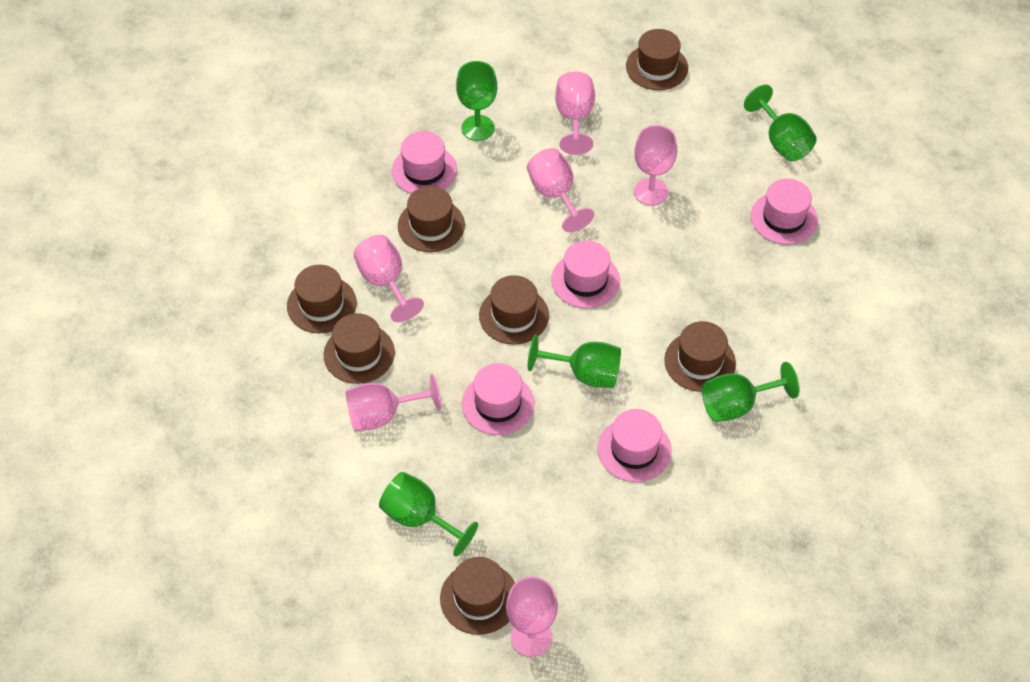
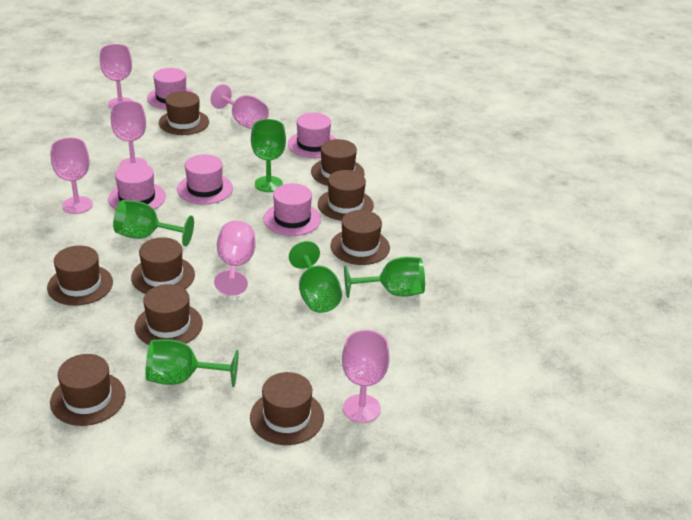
brown hat: [287,265,357,333] [324,313,395,384] [398,186,465,252] [440,557,515,635] [479,275,549,345] [626,29,688,90] [664,321,736,392] = 7 -> [47,245,113,306] [50,354,125,426] [131,237,195,294] [135,284,203,345] [159,91,209,135] [250,372,324,445] [311,139,364,186] [318,170,374,221] [330,210,390,265] = 9

